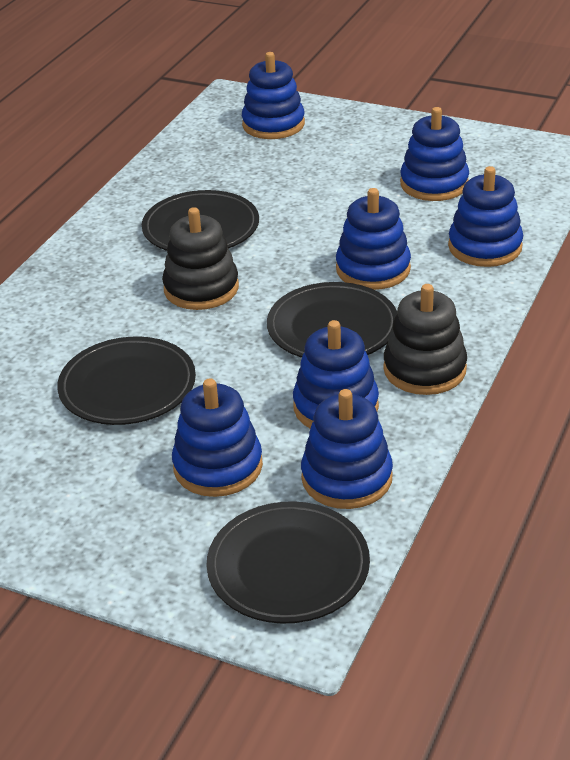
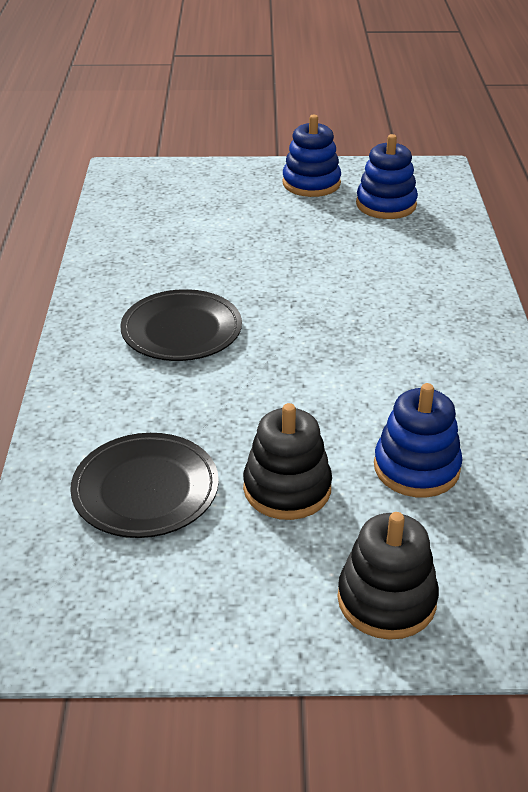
black plate: [57,336,196,425] [142,190,259,251] [207,501,370,624] [267,282,397,358] = 4 -> [70,433,219,538] [120,289,242,361] = 2
blue stacking toy: [172,378,263,497] [242,52,305,139] [293,320,379,428] [301,389,393,509] [336,188,411,290] [400,107,469,201] [448,166,523,267] = 7 -> [282,115,341,197] [356,134,418,219] [374,383,462,497] = 3

